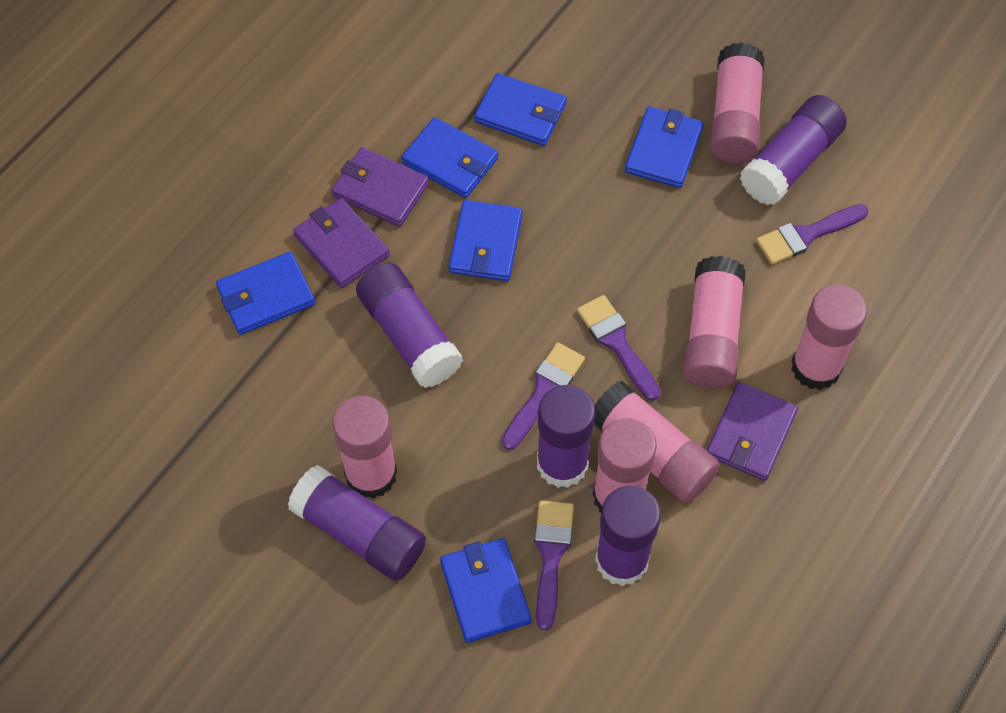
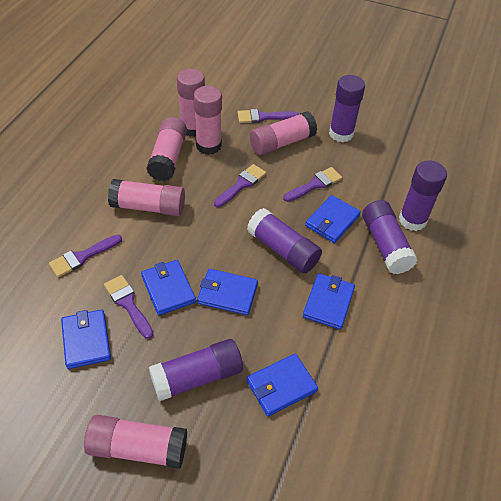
purple brush: [502,342,585,450] [534,500,574,630] [577,295,660,401] [756,204,868,264] = 4 -> [49,234,122,277] [104,275,153,339] [214,164,266,207] [238,109,298,123] [283,167,342,202] = 5
purple wallet: [293,198,390,288] [332,147,429,227] [707,382,798,481] = 3 -> none = 0

